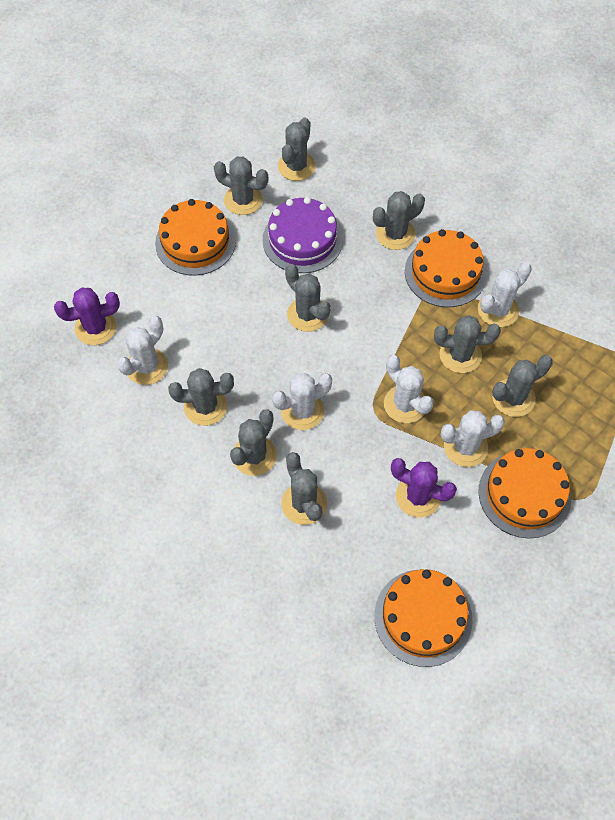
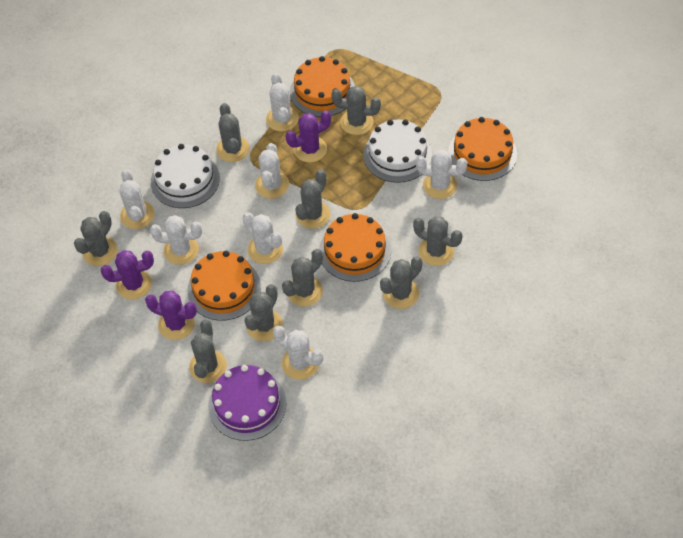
purple cactus: [54,287,120,345] [391,458,457,517] = 2 -> [101,250,154,300] [145,291,197,340] [286,111,331,163] = 3
white cactus: [117,316,168,385] [272,373,332,430] [384,355,434,423] [441,410,505,467] [478,262,532,327] = 5 -> [119,169,155,229] [150,215,202,265] [243,212,283,264] [255,143,289,199] [266,73,299,132] [273,326,323,380] [416,149,468,199] = 7
white cake: none = 0 -> [151,144,220,208] [363,120,432,183] = 2

